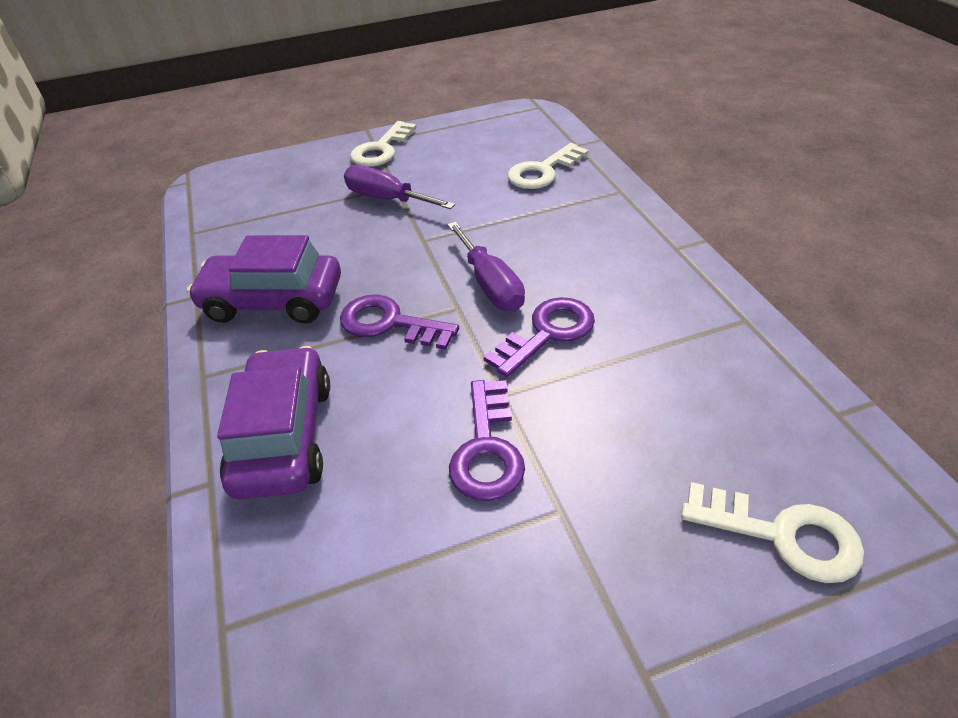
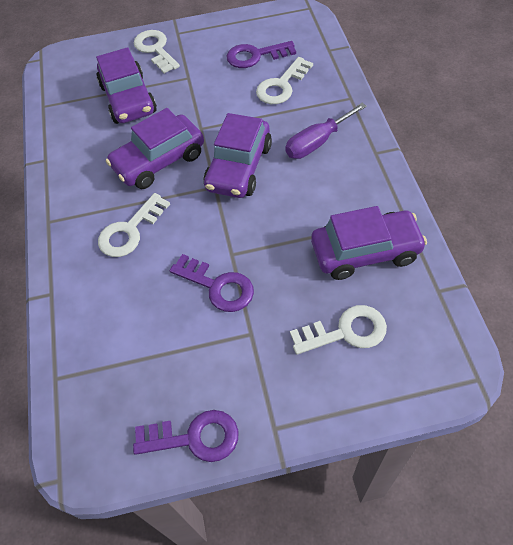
purple car: [187,235,341,323] [217,346,330,500] = 2 -> [96,47,157,124] [106,108,204,189] [204,113,272,198] [311,206,427,280] = 4
purple screwdriver: [344,165,455,209] [447,222,525,311] = 2 -> [286,103,367,159] = 1
white key: [350,121,417,167] [508,143,589,189] [681,482,864,583] = 3 -> [98,193,170,257] [134,30,180,73] [256,57,313,104] [290,305,387,355] = 4

